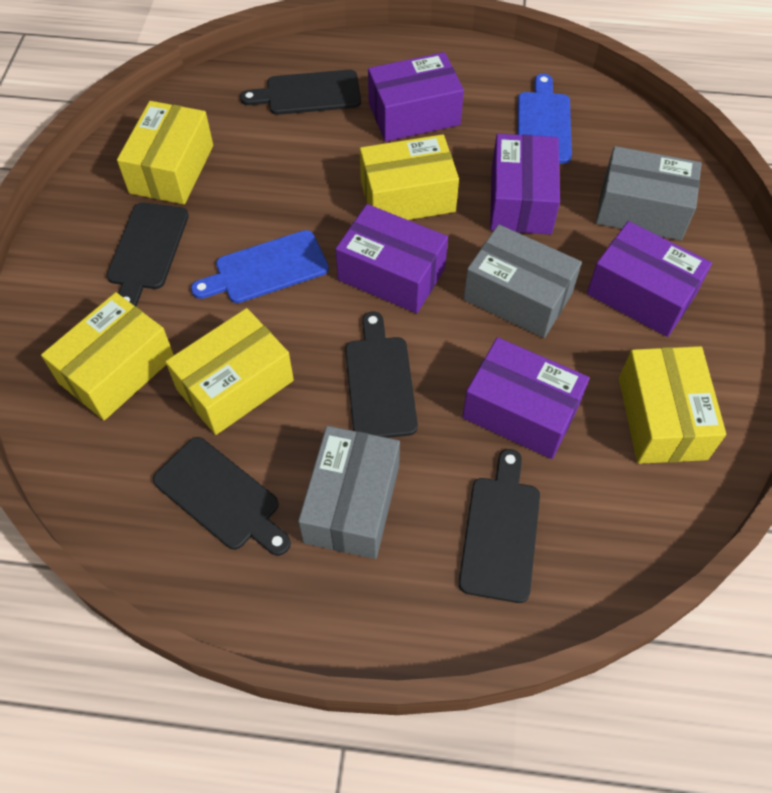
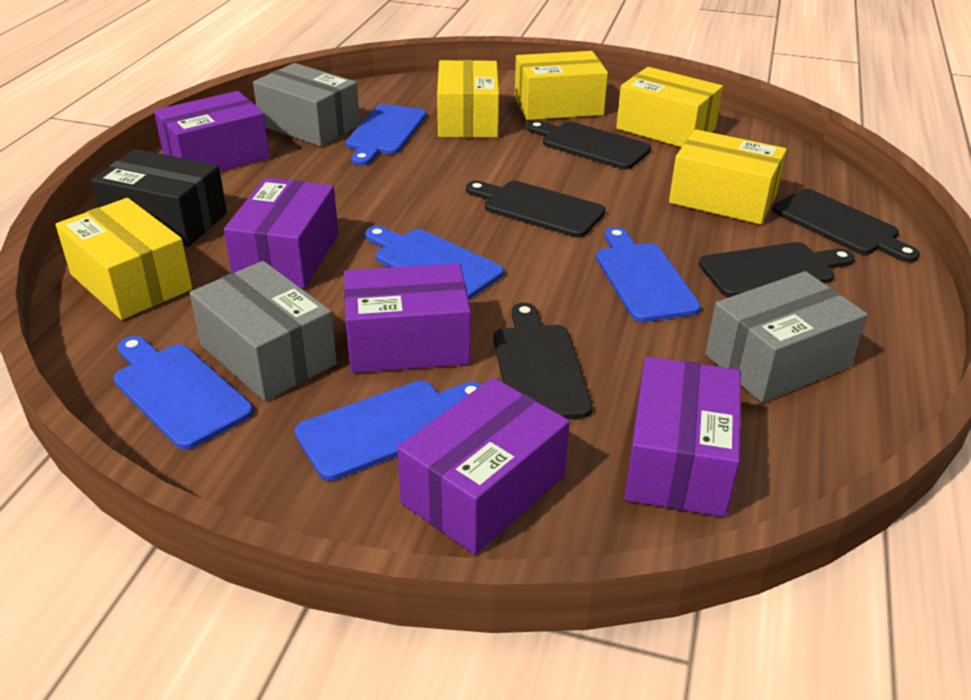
black box: none = 0 -> [91,149,227,247] = 1
blue cutting board: [191,230,329,303] [518,74,572,164] = 2 -> [113,336,253,450] [294,381,482,481] [346,104,426,165] [365,226,504,300] [596,227,701,322] = 5

